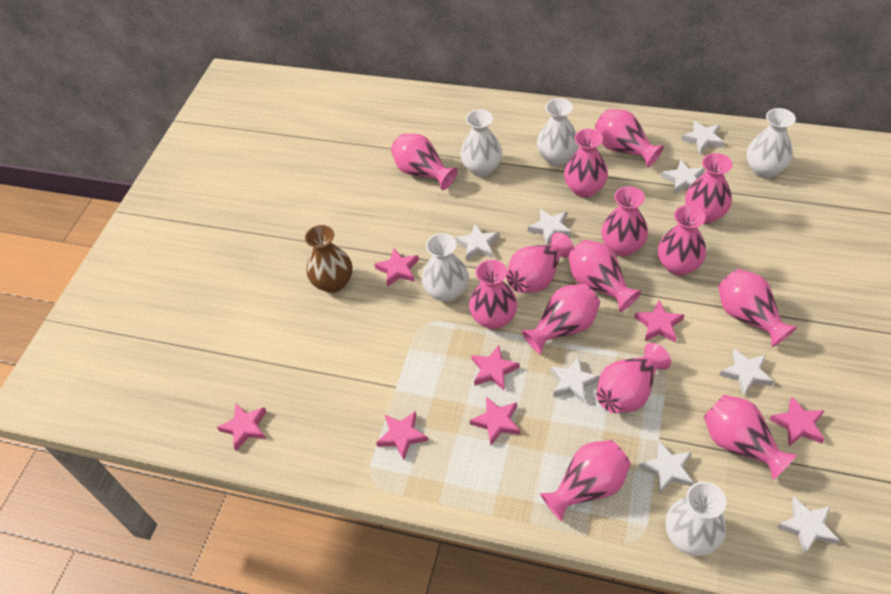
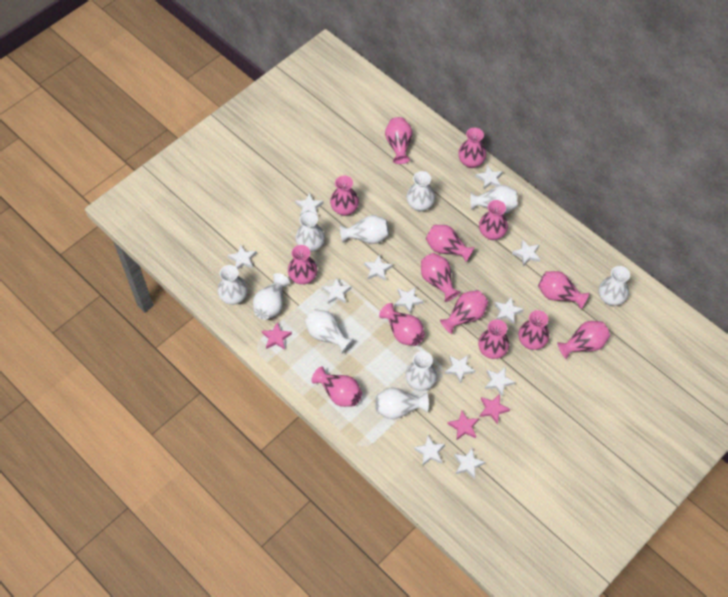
brown vase: [305,225,352,293] = 1 -> none = 0
pink star: [217,403,267,451] [374,248,419,287] [376,411,428,460] [470,397,520,445] [471,345,520,391] [634,300,684,342] [769,396,825,446] = 7 -> [262,322,292,350] [448,410,479,441] [480,394,510,424] = 3
white star: [455,223,499,261] [528,209,572,245] [550,356,600,403] [639,441,694,494] [661,159,705,194] [681,121,724,154] [719,349,774,396] [777,497,840,555] = 8 -> [228,244,257,269] [295,192,324,217] [322,277,351,304] [364,255,393,281] [394,287,424,314] [414,435,445,466] [445,355,475,384] [454,447,485,479] [475,165,503,190] [485,367,515,396] [494,296,524,325] [512,239,541,266] = 12
white vase: [422,233,469,302] [460,109,502,177] [537,98,579,166] [665,482,727,556] [746,108,796,178] = 5 -> [217,265,248,305] [253,273,290,320] [295,212,325,252] [305,309,354,353] [340,215,389,244] [375,387,429,419] [406,171,435,211] [406,351,437,391] [470,185,518,214] [599,266,630,306] = 10

